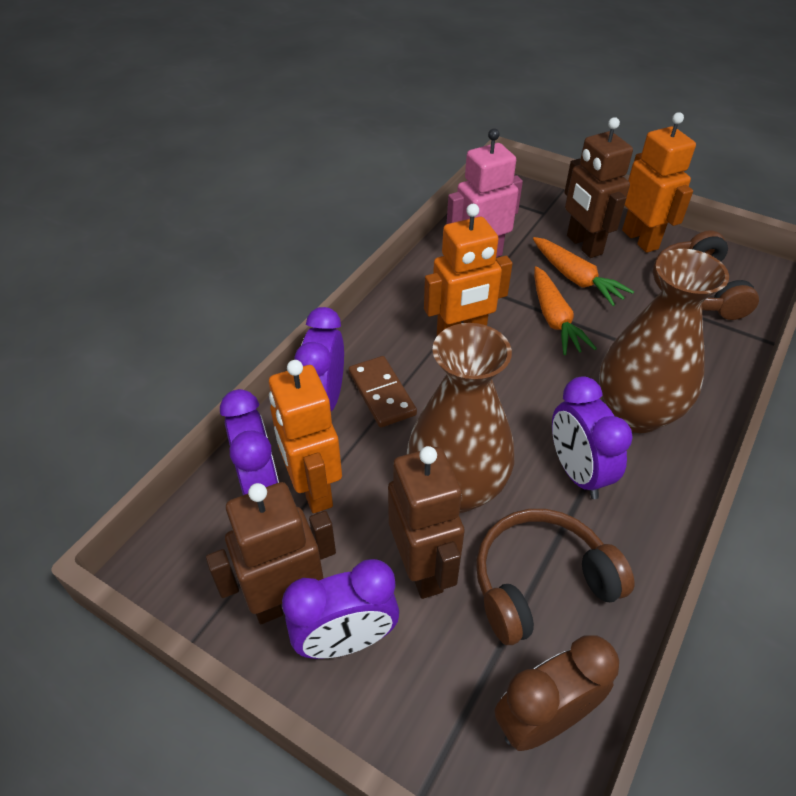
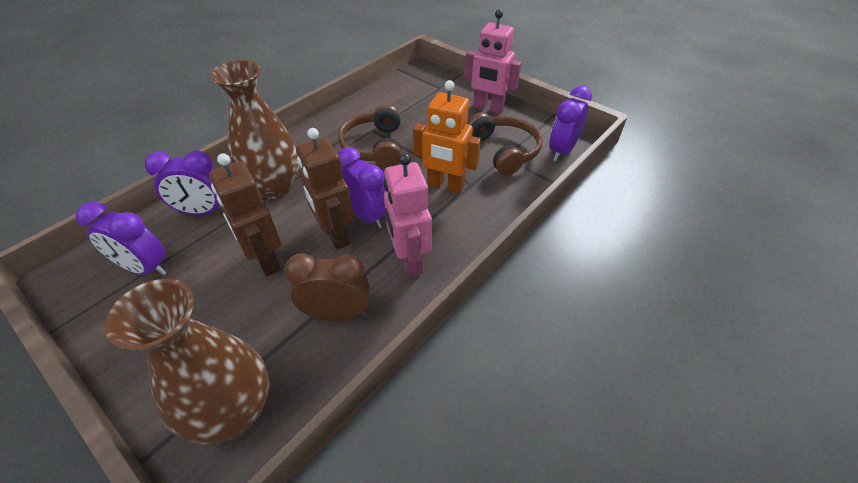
brown domino: [349,356,417,427] = 1 -> none = 0
brown robot: [206,482,336,624] [388,446,465,599] [564,117,633,258] = 3 -> [209,153,281,276] [296,128,354,250] = 2
orange carrot: [533,237,634,306] [534,266,597,355] = 2 -> none = 0
orange robot: [269,360,342,514] [424,204,513,336] [622,112,696,253] = 3 -> [413,80,481,194] = 1
pink robot: [447,129,523,257] = 1 -> [384,153,432,277] [464,10,522,114] = 2

